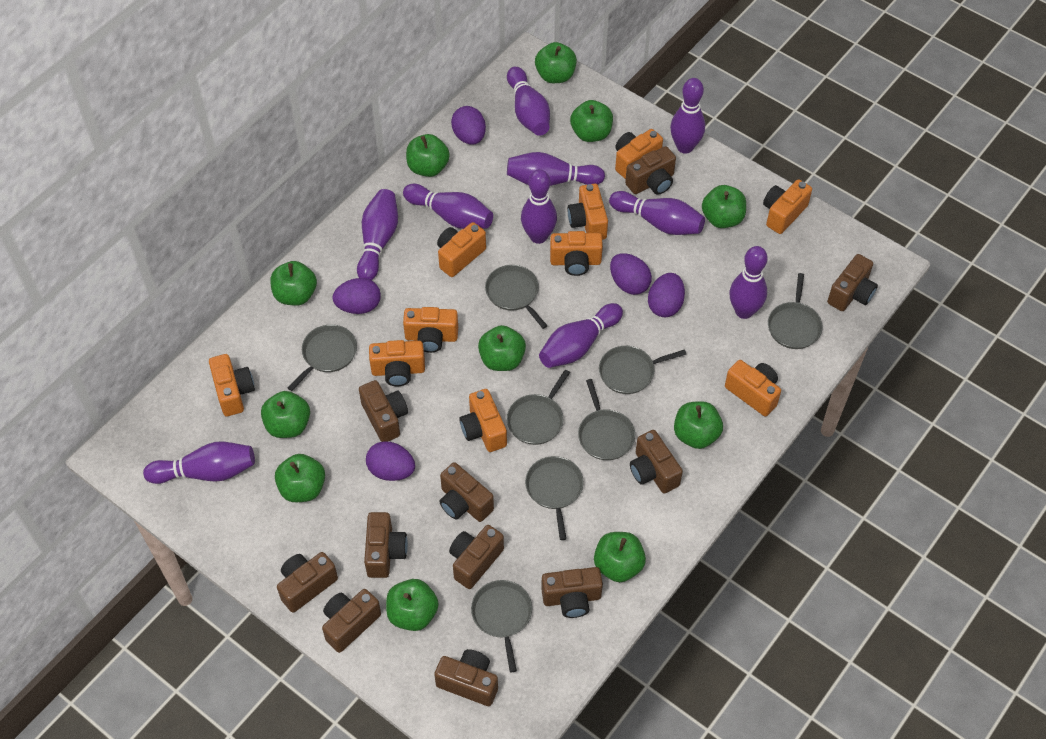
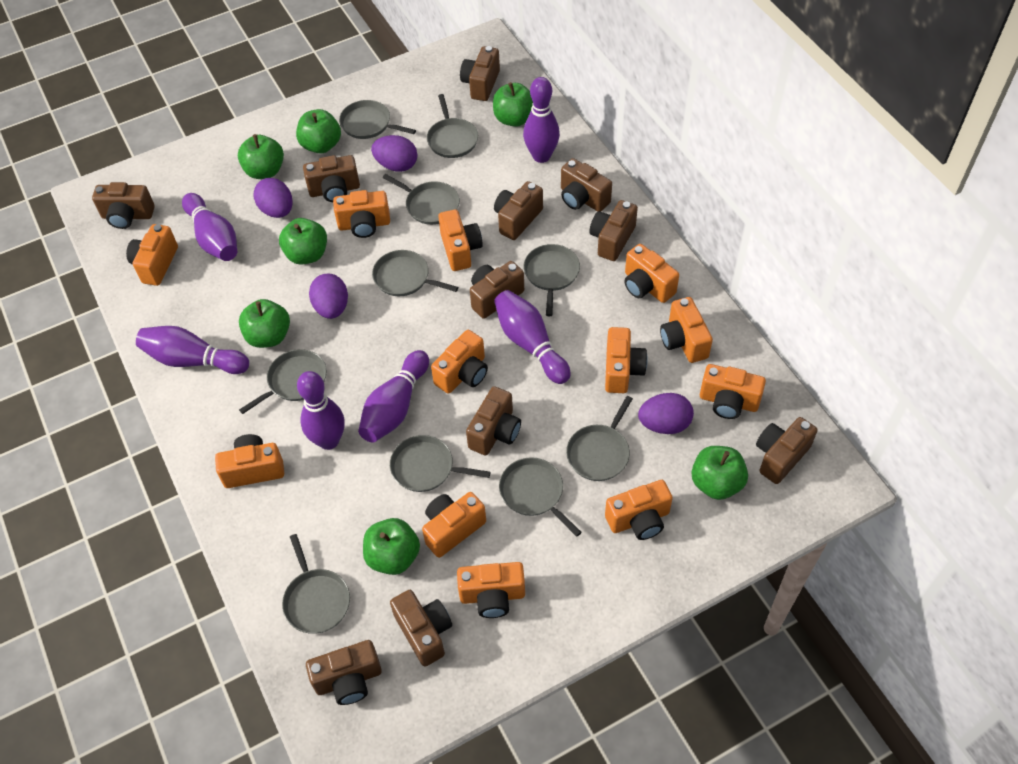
green apple: [261,391,310,438] [270,261,317,306] [275,454,325,502] [386,579,439,631] [406,134,450,177] [478,325,526,371] [535,42,577,83] [570,100,613,142] [594,532,646,582] [674,401,723,449] [702,185,746,228] = 11 -> [238,134,284,179] [239,299,290,348] [279,218,327,265] [296,109,341,154] [363,518,420,575] [493,82,533,127] [691,446,748,500] = 7
grey pan: [288,325,357,391] [471,580,532,672] [485,265,547,329] [507,370,570,445] [525,456,584,540] [578,379,635,460] [599,346,686,394] [768,273,822,349] = 8 -> [239,349,327,414] [282,534,350,634] [339,100,416,139] [372,250,458,296] [382,174,460,225] [390,435,491,492] [427,94,478,158] [499,457,582,537] [523,244,580,316] [566,396,633,481] = 10
orange camera: [209,354,255,416] [369,340,425,386] [403,307,458,353] [437,222,486,277] [459,389,507,452] [550,231,603,276] [567,184,608,240] [615,129,663,179] [725,360,781,416] [763,179,812,234] = 10 -> [126,224,178,286] [215,434,284,488] [333,190,390,238] [422,492,486,558] [431,330,488,394] [438,210,483,271] [457,562,525,618] [605,327,648,393] [605,480,673,540] [624,244,679,303] [660,297,713,363] [700,364,766,419] = 12
purple bowling pin: [143,442,255,484] [357,189,398,280] [403,184,493,229] [507,67,550,136] [507,152,605,186] [521,169,557,244] [539,303,623,368] [609,191,705,235] [670,78,705,154] [729,246,768,319] = 10 -> [136,326,249,374] [182,193,237,261] [297,371,345,450] [358,350,429,443] [494,290,571,384] [523,77,560,163] = 6
purple egg: [332,278,381,314] [366,441,415,481] [451,106,486,145] [610,253,652,295] [648,273,685,317] = 5 -> [254,178,293,218] [309,273,348,319] [371,135,417,172] [638,393,694,434] = 4

